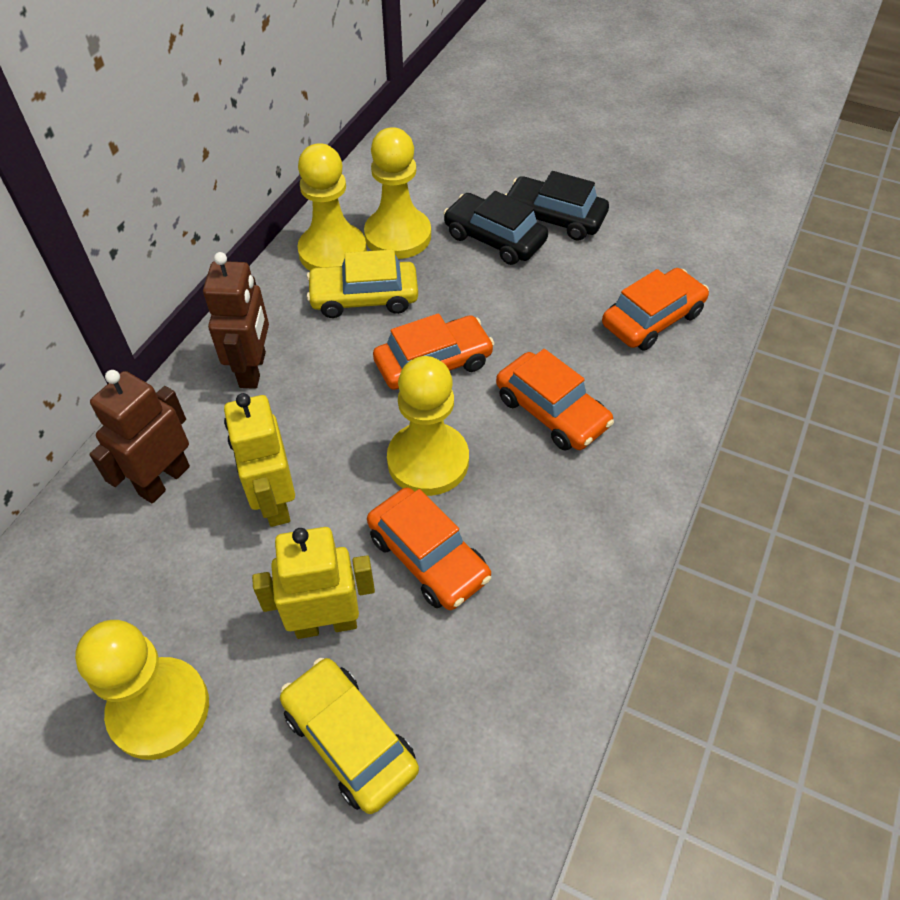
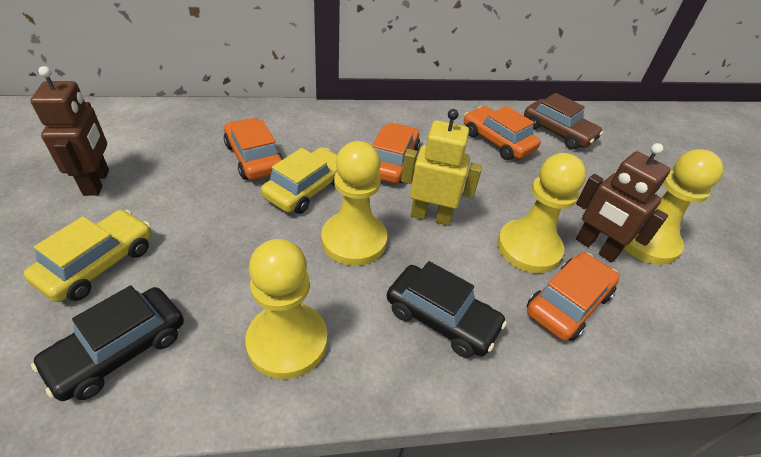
brown car: none = 0 -> [524,93,604,150] = 1
yellow robot: [224,393,295,527] [252,527,375,639] = 2 -> [401,109,482,226] = 1

